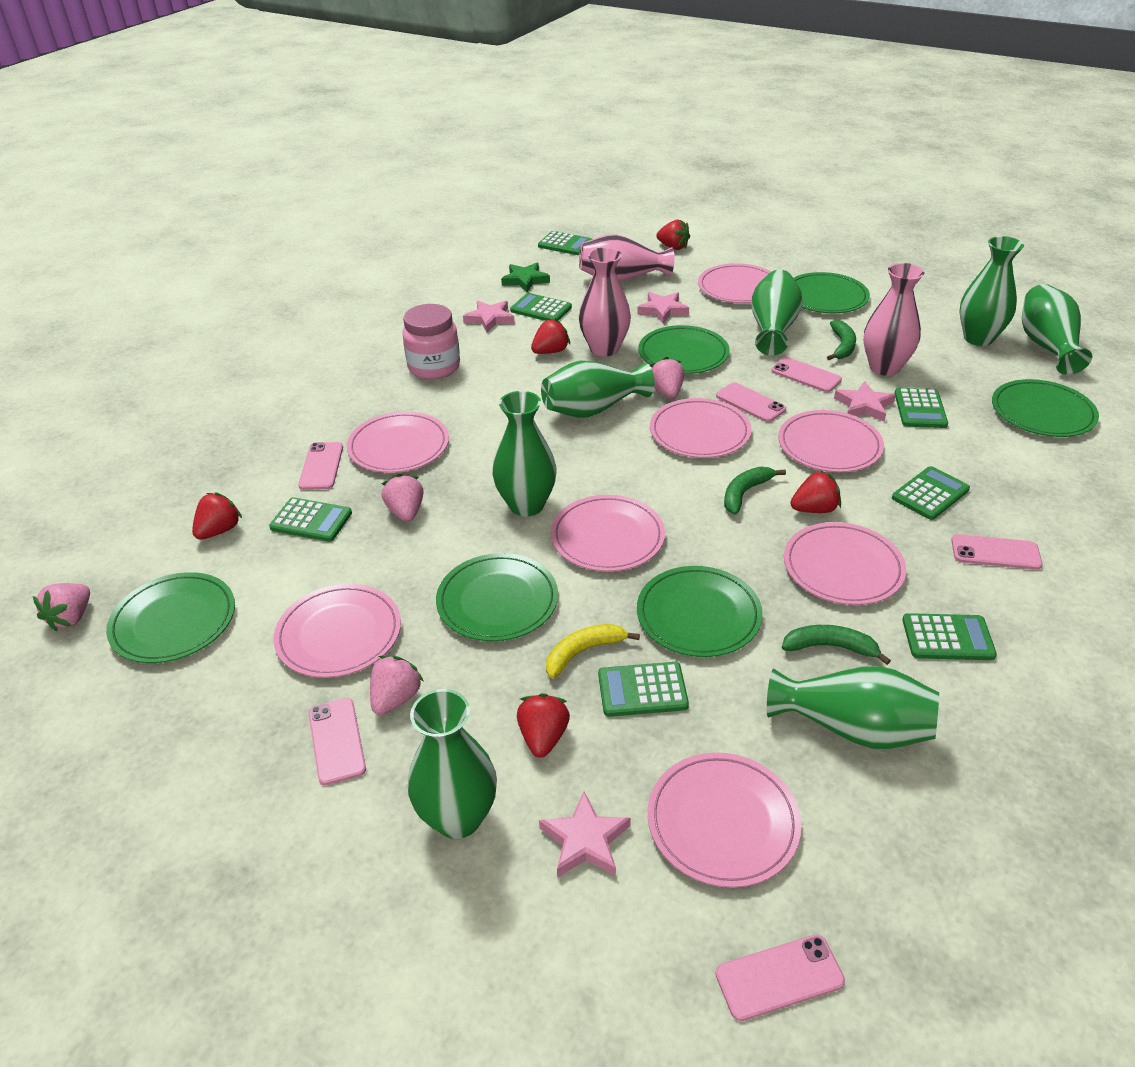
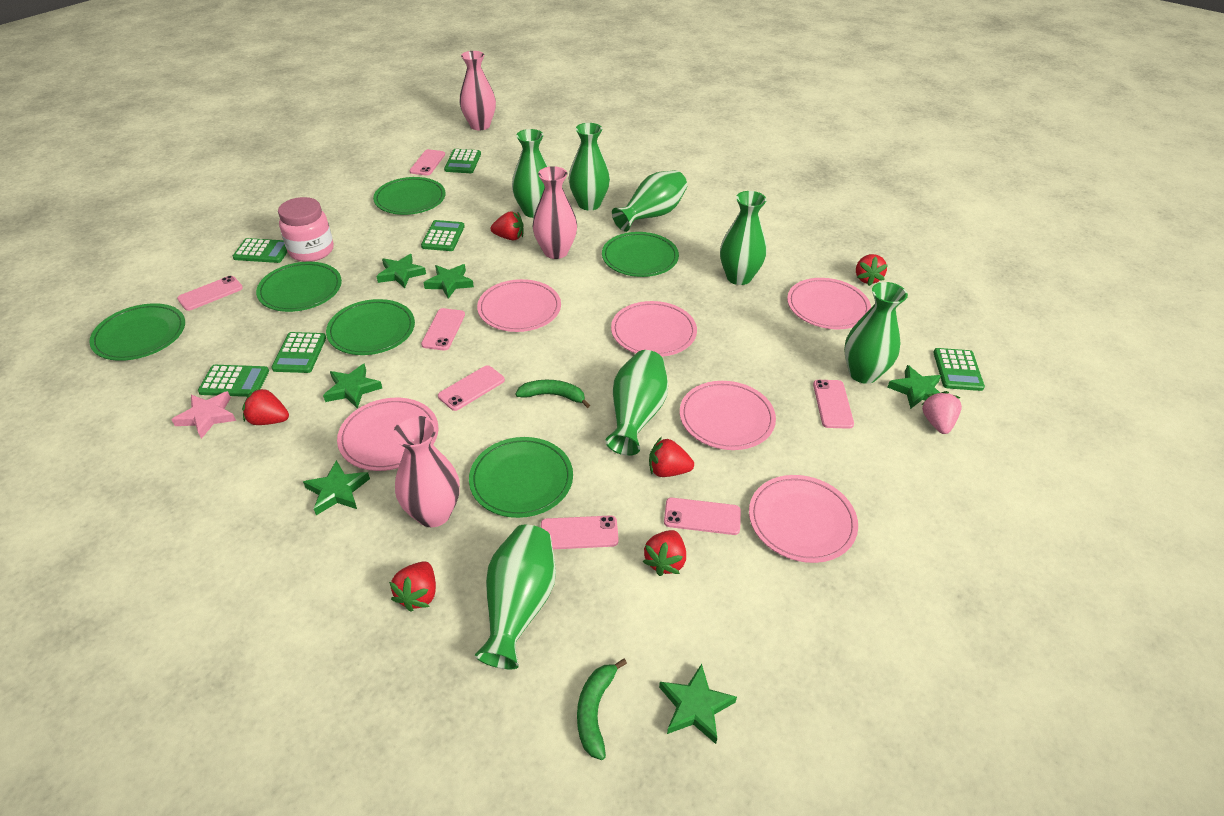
green banana: [724,467,786,515] [782,625,891,665] [827,320,856,360] = 3 -> [516,380,590,408] [577,658,627,760] = 2
green calculator: [269,497,352,542] [510,293,572,321] [538,231,592,255] [598,662,689,717] [892,466,970,520] [894,388,948,428] [902,613,997,660] = 7 -> [198,365,269,397] [233,238,287,263] [271,332,326,373] [421,220,465,251] [444,149,481,173] [933,348,985,391] = 6
green star: [501,263,550,292] = 1 -> [303,460,370,515] [323,363,382,409] [376,254,426,288] [424,264,474,299] [659,664,737,744] [887,365,941,409] = 6
pink phone: [298,442,343,490] [309,698,366,785] [715,934,845,1021] [716,382,786,422] [771,357,842,392] [951,534,1043,570] = 6 -> [177,276,243,311] [409,149,445,176] [421,308,465,351] [438,365,505,411] [541,516,619,549] [664,498,741,535] [813,380,854,429] = 7
pink plate: [273,584,401,678] [347,411,449,473] [551,495,665,572] [648,752,801,888] [650,398,751,458] [698,263,771,303] [778,410,884,472] [784,522,906,605] = 8 -> [337,398,439,471] [477,279,561,332] [611,301,697,357] [680,381,776,450] [749,475,858,563] [787,278,871,329] = 6
pink star: [463,301,515,332] [539,791,631,877] [637,292,689,323] [834,381,896,422] = 4 -> [172,391,236,439] = 1
pink strawberry: [33,583,90,632] [370,656,424,715] [382,474,424,522] [650,357,684,398] = 4 -> [921,391,962,434] = 1
red strawberry: [192,492,242,540] [517,693,570,758] [531,318,570,354] [656,220,690,250] [790,470,841,513] = 5 -> [242,387,289,425] [389,561,436,612] [491,211,523,241] [643,530,686,576] [649,437,694,477] [856,254,888,286] = 6
yellow banana: [546,624,640,679] = 1 -> none = 0

